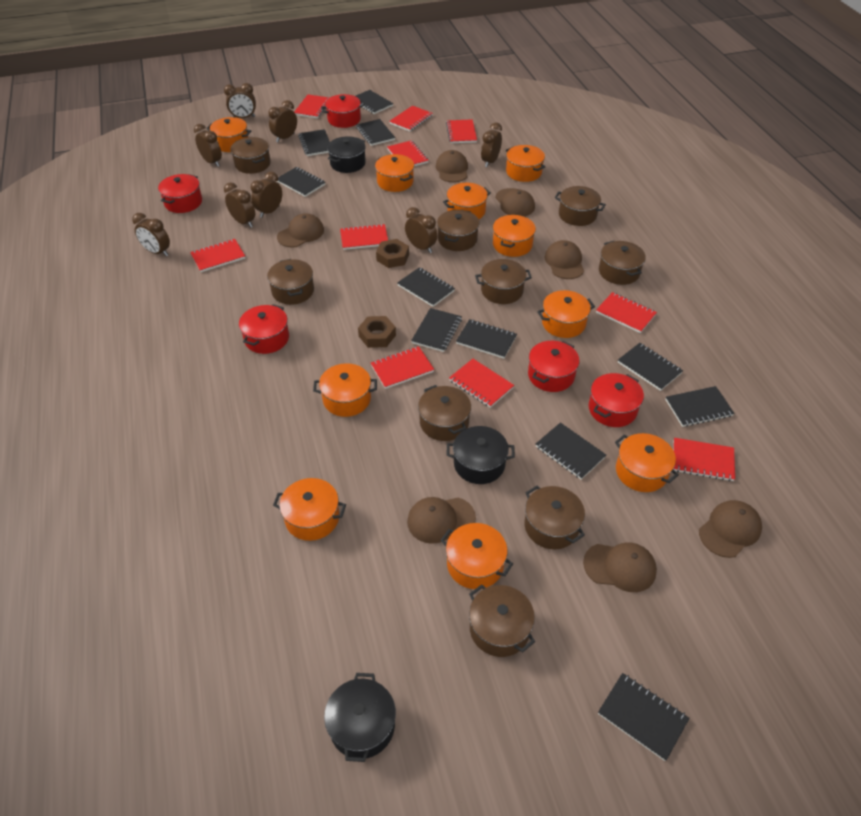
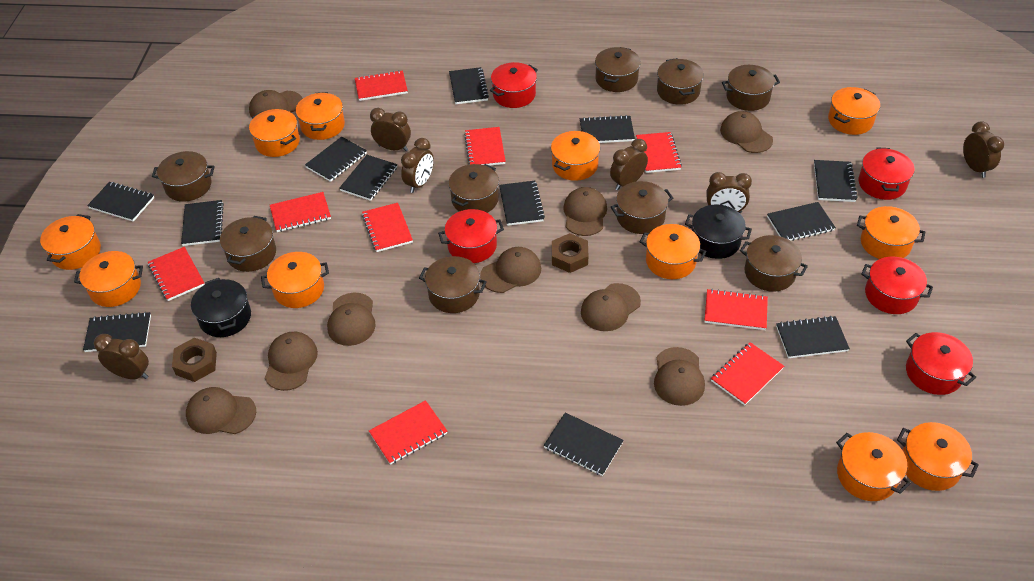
black notebook: [277,167,325,197] [298,129,330,156] [355,90,393,114] [356,119,395,146] [397,267,455,307] [411,308,462,352] [456,319,517,359] [536,422,606,479] [598,673,689,761] [618,343,683,391] [665,386,734,427] = 11 -> [83,312,151,352] [87,182,154,222] [181,200,224,246] [305,137,367,182] [339,155,397,201] [449,67,489,104] [499,181,545,226] [544,412,624,476] [580,115,635,143] [767,202,836,241] [776,316,850,358] [814,160,858,202] = 12
black pot: [324,673,396,762] [327,136,366,173] [447,426,515,484] = 3 -> [191,278,251,337] [685,205,752,259] = 2
brown cap: [277,213,324,248] [407,497,476,544] [436,150,468,182] [495,188,535,216] [545,240,584,279] [583,542,657,592] [699,500,762,558] = 7 -> [186,387,256,434] [249,90,303,117] [265,332,318,391] [327,293,376,346] [480,247,541,293] [563,187,607,236] [581,283,641,331] [654,347,705,406] [720,111,773,153] = 9
brown clock: [132,213,170,256] [194,124,222,167] [224,83,256,118] [224,182,255,228] [251,171,282,218] [268,100,297,142] [405,207,437,253] [481,123,502,167] = 8 -> [94,334,149,379] [370,108,411,151] [401,138,434,193] [610,139,648,190] [706,172,752,213] [963,121,1004,178] = 6
orange pot: [206,117,251,152] [273,478,346,541] [313,363,377,417] [375,154,414,192] [440,523,513,589] [443,183,491,219] [493,215,536,257] [506,145,545,182] [537,290,595,338] [615,433,679,492] = 10 -> [40,214,101,270] [74,251,143,307] [249,109,300,157] [261,252,329,308] [296,92,345,140] [551,131,600,181] [640,224,707,279] [828,87,880,135] [836,432,911,501] [857,206,925,259] [897,422,979,491] = 11
red notebook: [190,239,245,272] [294,94,329,118] [340,224,388,250] [371,346,434,389] [387,140,429,166] [389,106,433,132] [446,119,477,143] [449,359,514,408] [596,292,657,333] [673,438,735,481] = 10 -> [148,247,205,301] [270,192,331,232] [355,70,408,101] [362,203,413,252] [369,400,447,465] [464,127,506,166] [636,132,682,173] [705,289,768,330] [711,342,784,405] = 9

